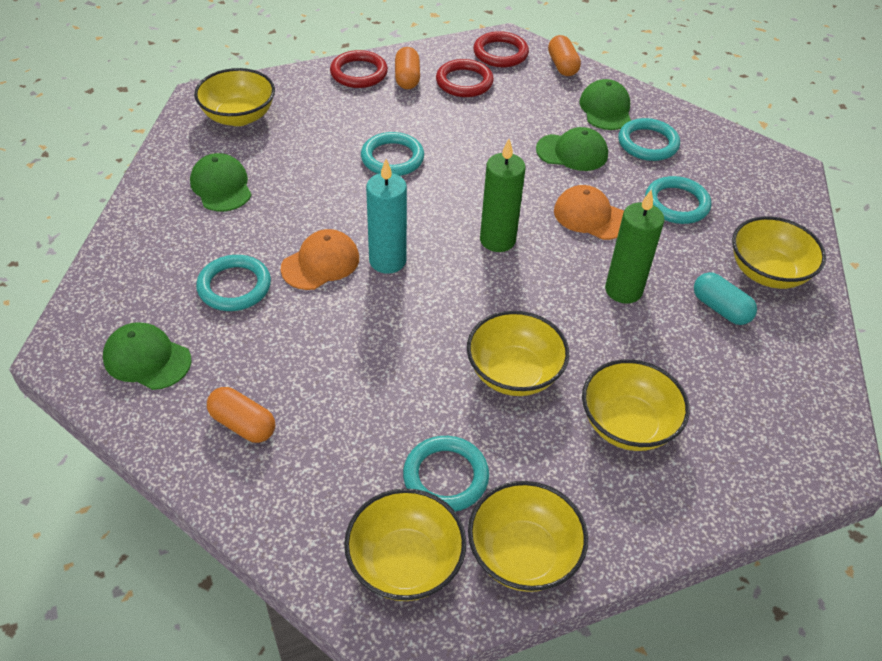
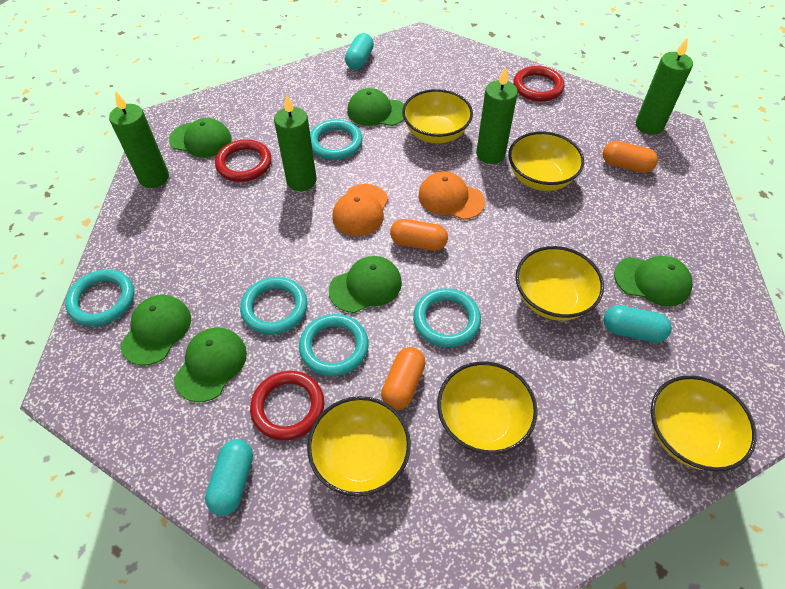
green candle: [480,139,526,252] [605,189,665,304] = 2 -> [109,91,169,188] [274,94,317,191] [476,67,518,164] [636,37,693,135] = 4
green cap: [103,322,191,390] [190,153,251,212] [536,127,608,171] [580,79,631,130] = 4 -> [120,295,191,366] [169,118,232,158] [174,328,247,402] [329,256,402,313] [347,88,404,126] [614,256,693,306] = 6
turquoise candle: [366,159,407,274] = 1 -> none = 0
turquoise capsule: [694,272,757,325] = 1 -> [205,439,253,516] [345,33,374,70] [604,305,672,342] = 3

